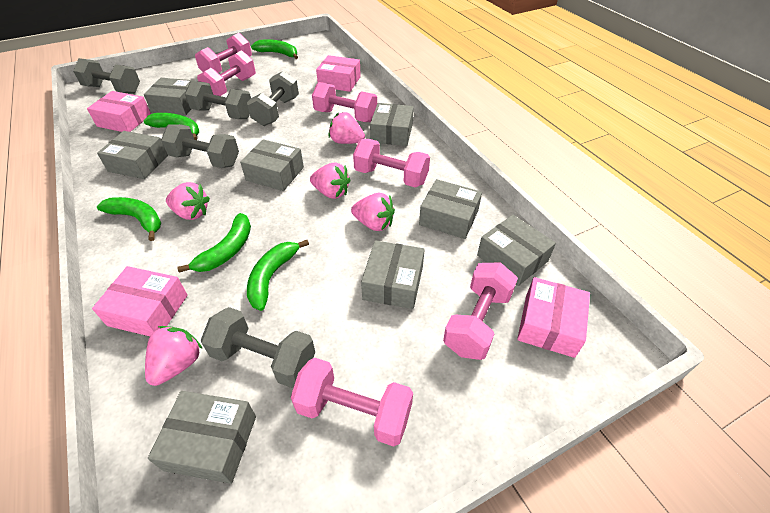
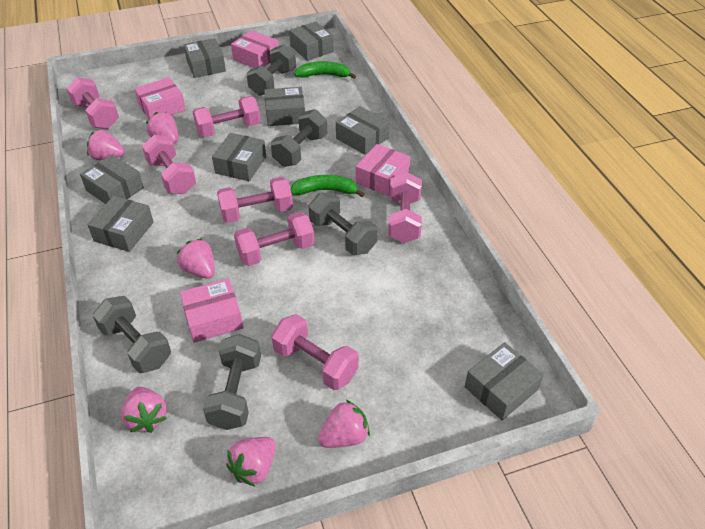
green banana: [97,197,161,241] [144,113,199,140] [177,213,251,273] [247,240,309,311] [251,39,298,59] = 5 -> [291,175,365,197] [294,61,356,79] = 2
pink dumbbell: [195,33,252,73] [197,50,256,96] [291,358,413,447] [312,82,377,122] [353,139,430,188] [443,262,518,360] = 6 -> [67,77,119,129] [142,135,196,194] [193,96,261,137] [217,177,293,223] [234,212,315,266] [271,314,359,390] [388,172,422,243] = 7
pink strawberry: [145,326,203,386] [166,182,210,220] [310,162,350,199] [329,112,365,144] [351,193,395,231] = 5 -> [87,129,125,160] [121,387,167,433] [146,112,178,143] [177,238,215,279] [226,437,276,487] [318,400,370,448] = 6

